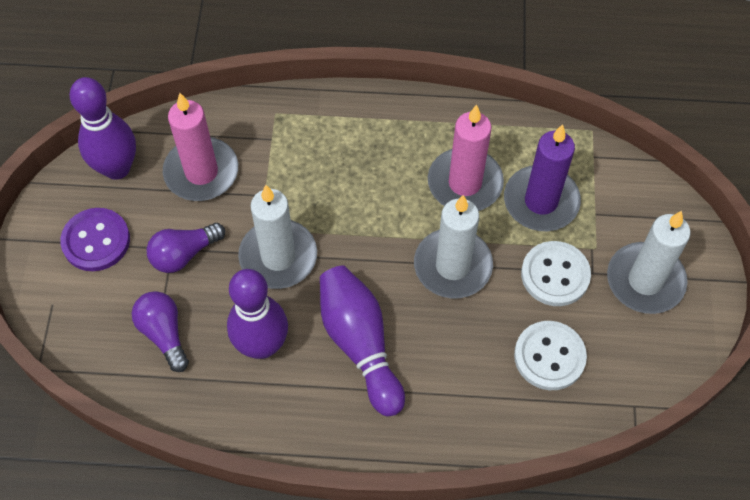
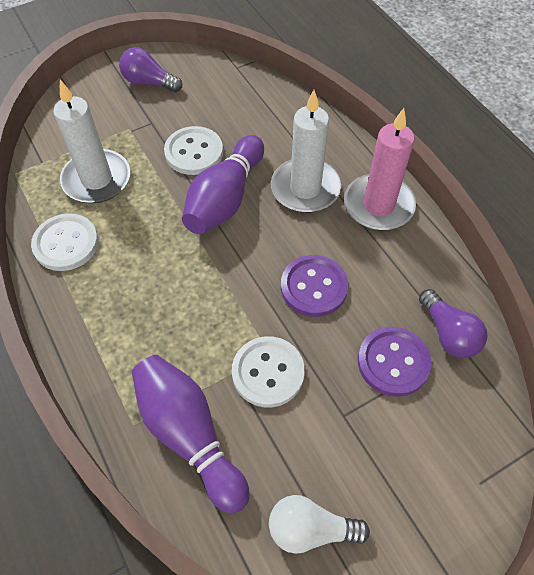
pink candle: [163,93,238,201] [428,105,504,211] = 2 -> [344,108,416,230] = 1
purple bowling pin: [70,77,136,180] [227,269,288,359] [320,265,405,416] = 3 -> [132,355,250,514] [182,135,264,234] = 2
purple button: [60,208,130,271] = 1 -> [281,255,348,317] [358,326,432,397] = 2
purple candle: [504,124,581,231] = 1 -> none = 0
white button: [514,321,587,390] [521,241,591,306] = 2 -> [31,213,98,271] [164,126,223,175] [232,336,305,408] = 3
white candle: [238,185,317,289] [414,195,493,298] [607,211,691,314] = 3 -> [53,80,130,203] [271,90,341,213] = 2
white light bulb: none = 0 -> [269,495,370,554] = 1

